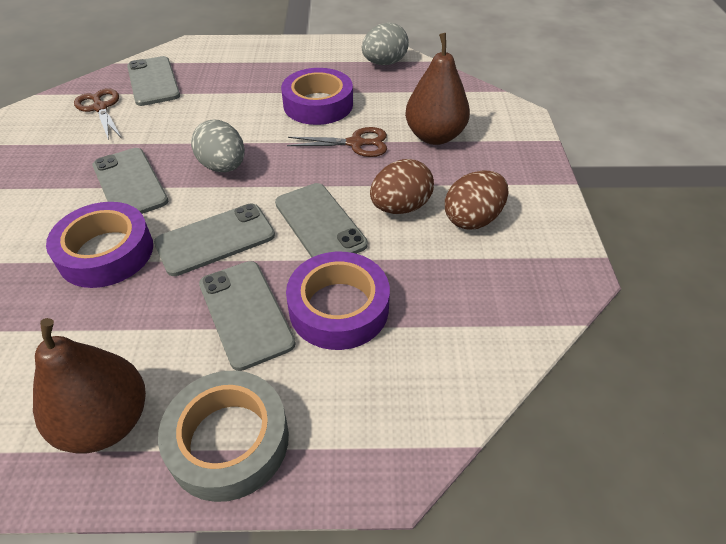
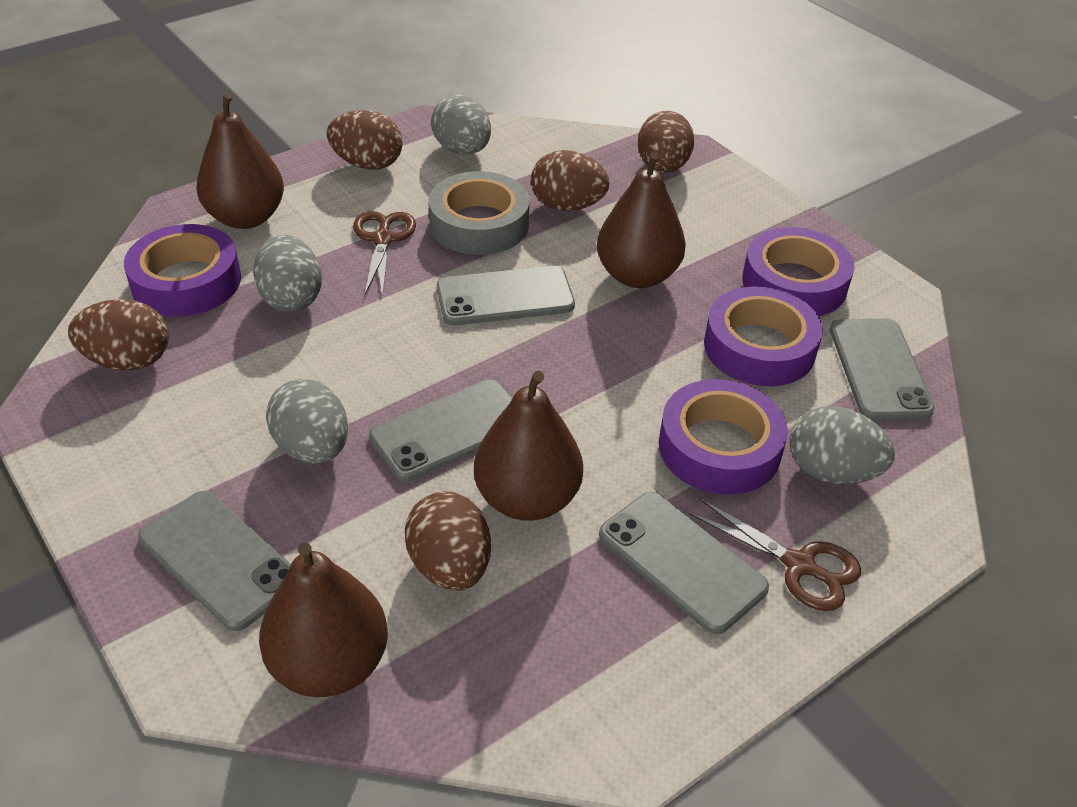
brown egg: [370,159,434,214] [445,170,508,230] = 2 -> [68,299,169,370] [327,110,403,170] [405,491,491,591] [531,150,609,211] [638,111,694,173] = 5
brown pear: [33,318,146,454] [405,33,470,145] = 2 -> [196,92,284,229] [259,542,388,697] [474,371,583,521] [597,151,686,288] = 4
grey egg: [191,119,245,172] [362,23,409,65] = 2 -> [253,234,322,312] [266,379,348,464] [431,94,491,155] [790,407,895,484] = 4
purple tape: [46,202,153,288] [281,68,353,125] [286,252,390,350] = 3 -> [124,224,241,317] [659,379,788,495] [704,286,823,386] [742,227,854,316] = 4

